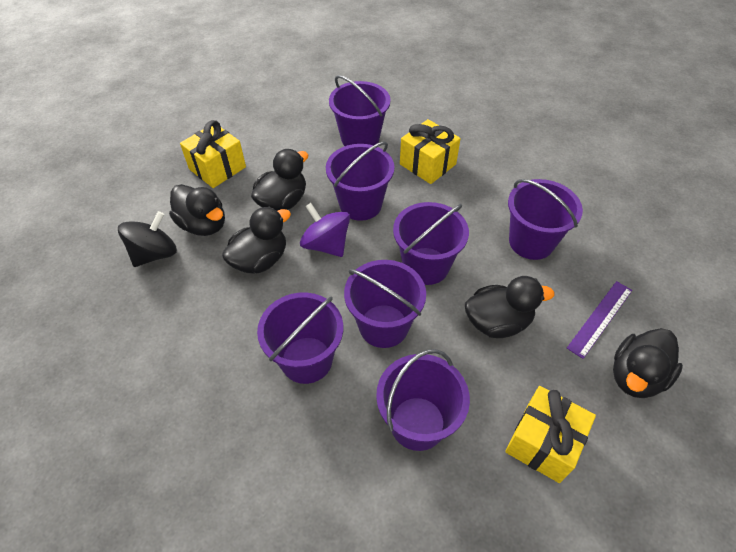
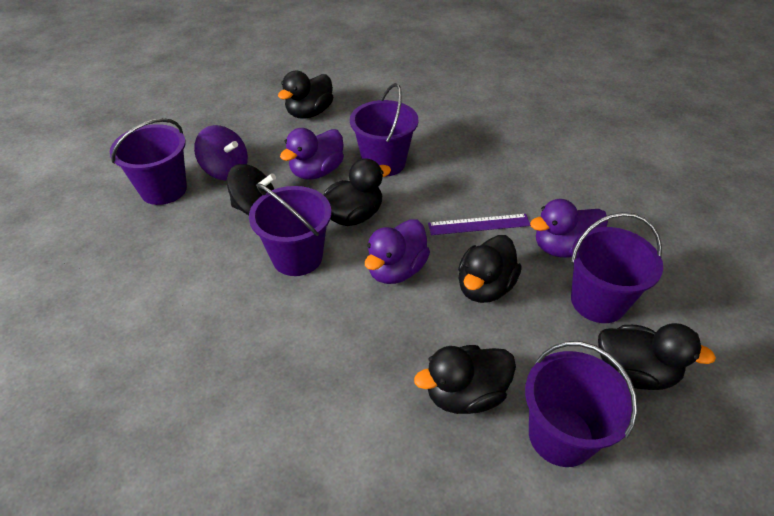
purple bucket: [257,292,343,384] [326,141,394,221] [329,75,390,146] [344,260,426,348] [376,349,470,451] [393,202,469,285] [508,179,583,260] = 7 -> [110,118,187,205] [249,183,332,276] [350,83,418,177] [525,341,638,467] [571,212,663,323] = 5
purple duck: none = 0 -> [280,128,344,180] [365,219,430,284] [530,199,608,258] = 3
yellow gift: [180,120,246,188] [400,119,461,184] [505,386,596,483] = 3 -> none = 0

